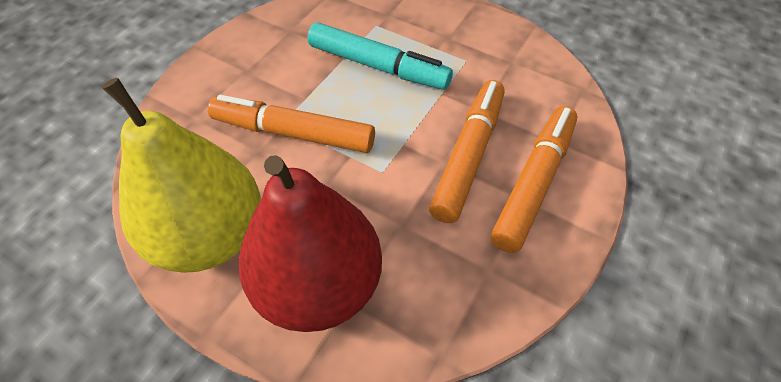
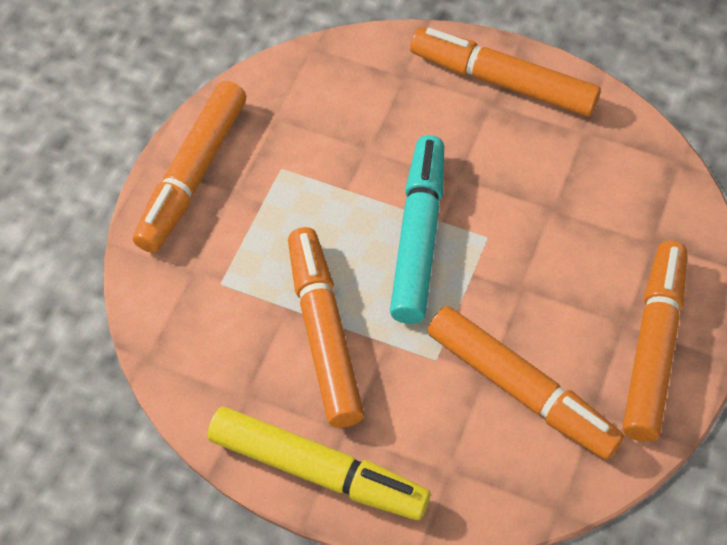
orange marker: [208,95,375,153] [429,80,505,223] [491,106,578,253] = 3 -> [133,81,246,253] [288,227,364,428] [410,28,601,117] [427,306,624,460] [623,241,687,442] = 5
red pear: [239,155,382,332] = 1 -> none = 0
yellow marker: none = 0 -> [208,407,430,520] = 1
yellow pear: [102,78,261,273] = 1 -> none = 0

